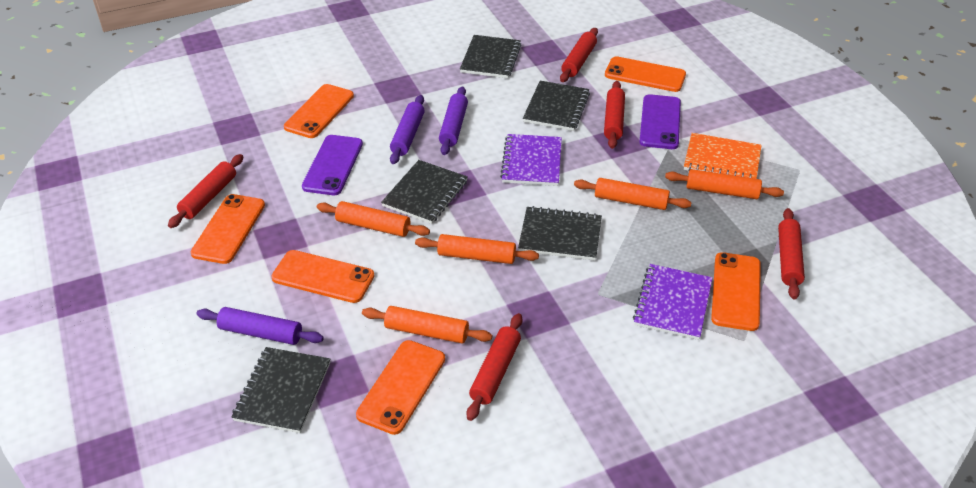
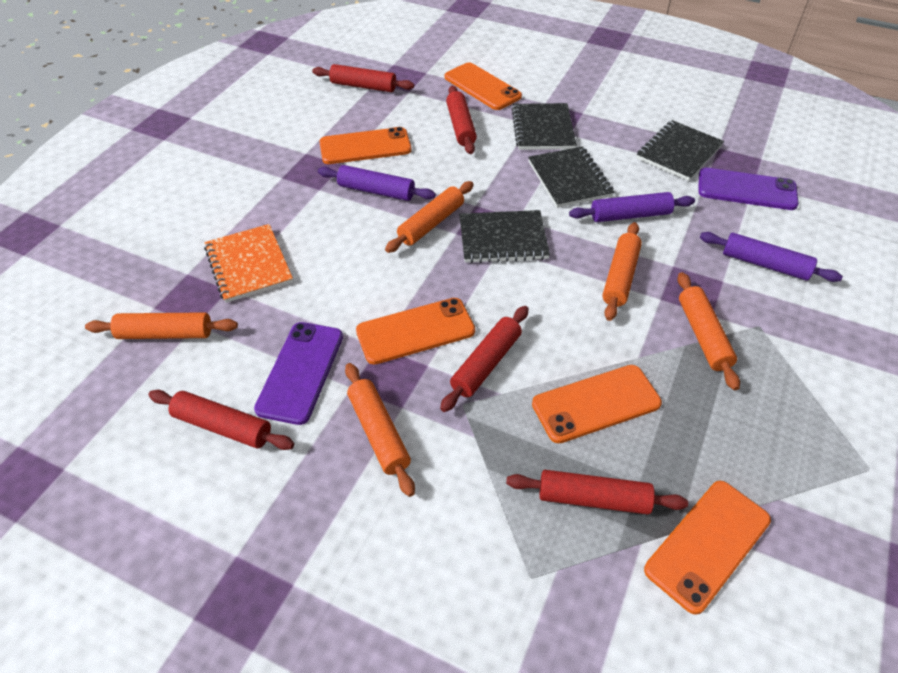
black notebook: [232,347,330,433] [381,160,468,224] [460,35,521,78] [518,206,602,260] [523,81,590,131] = 5 -> [459,210,550,263] [512,103,577,150] [528,146,614,208] [637,120,724,181] = 4
orange phone: [191,194,265,264] [272,250,375,303] [284,84,354,138] [356,340,445,435] [605,56,686,92] [711,252,761,331] = 6 -> [319,127,412,164] [356,298,475,365] [445,62,522,110] [532,365,662,443] [644,481,771,615] = 5
purple notebook: [500,134,562,186] [633,264,713,340] = 2 -> none = 0

